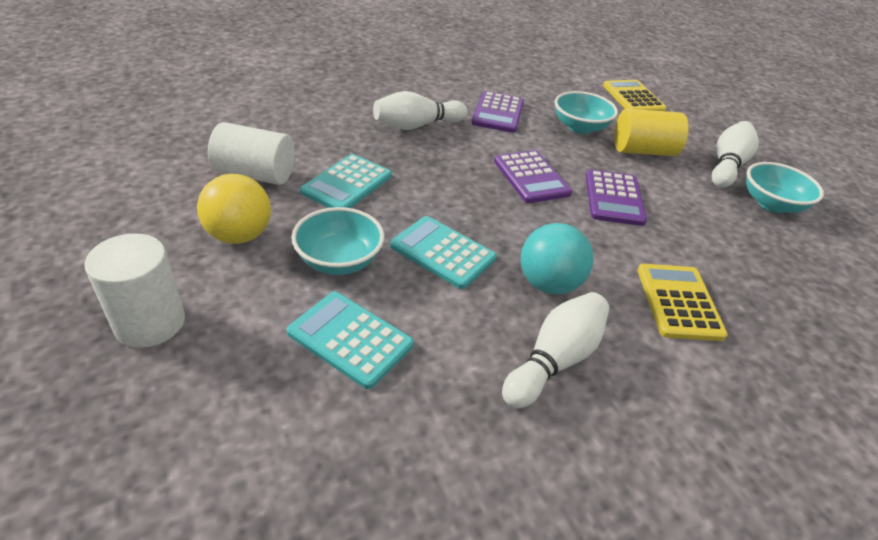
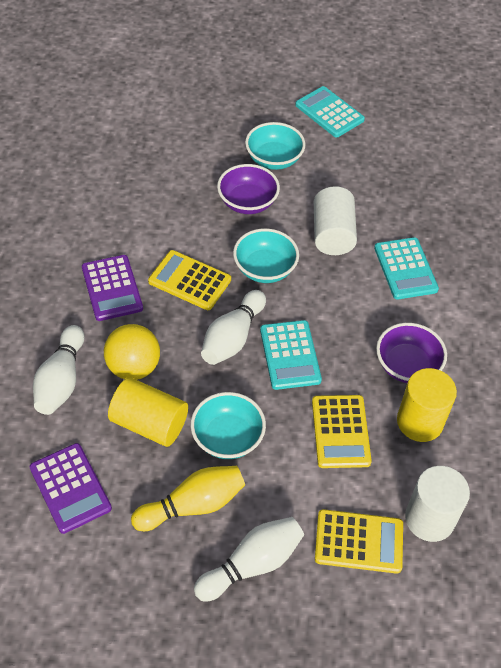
purple bowl: none = 0 -> [217,164,280,214] [376,323,447,383] = 2
purple calculator: [471,91,524,133] [494,150,572,203] [586,169,647,226] = 3 -> [30,443,112,534] [82,255,143,321] = 2
turquoise ball: [521,223,594,294] = 1 -> none = 0
yellow bowling pin: none = 0 -> [131,466,245,531] = 1
yellow calculator: [603,80,667,111] [637,264,728,341] = 2 -> [148,250,231,310] [312,395,372,468] [315,509,403,574] = 3
yellow cylinder: [614,109,689,156] = 1 -> [108,377,188,447] [397,368,457,442] = 2

